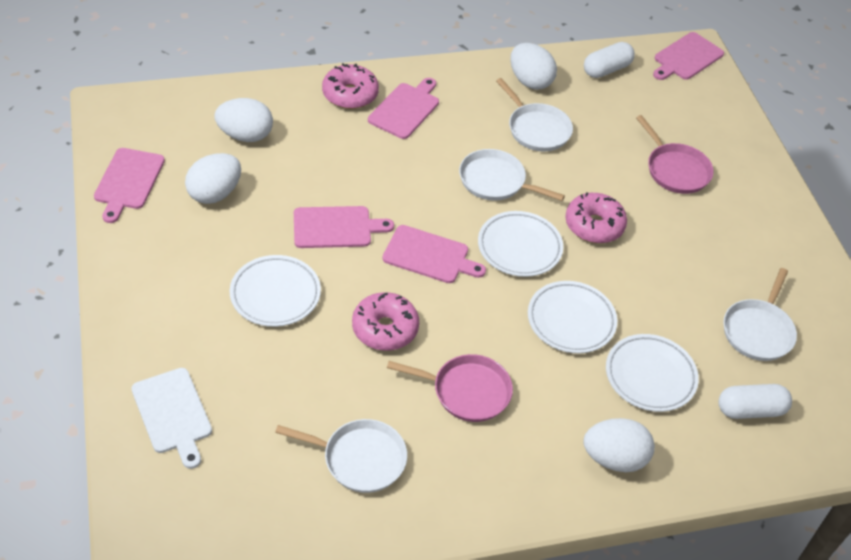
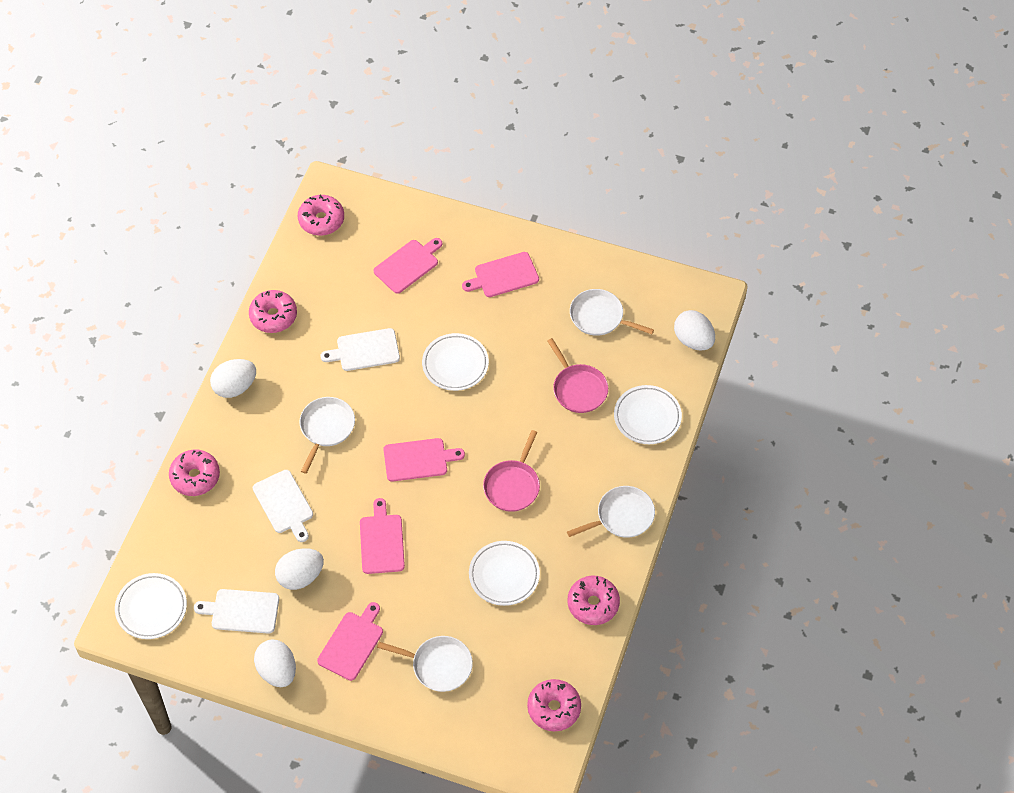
pink donut: [322,63,379,109] [352,292,419,351] [565,192,627,243] = 3 -> [169,449,220,496] [249,290,297,333] [298,195,344,236] [527,679,581,731] [568,576,620,625] = 5
white capsule: [584,42,635,78] [718,384,792,419] = 2 -> none = 0
white cutting board: [131,368,212,469] = 1 -> [194,589,279,634] [253,470,313,542] [321,328,400,371] = 3

